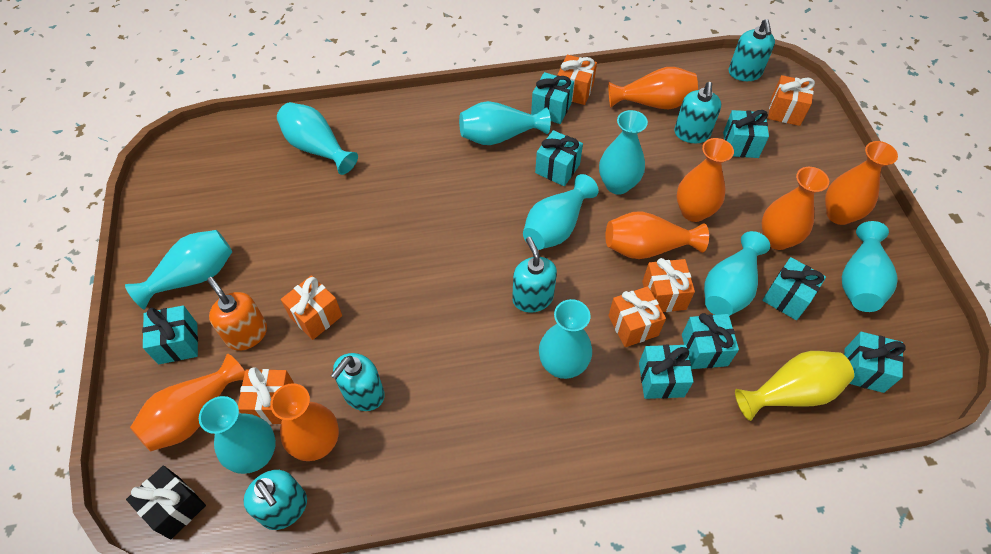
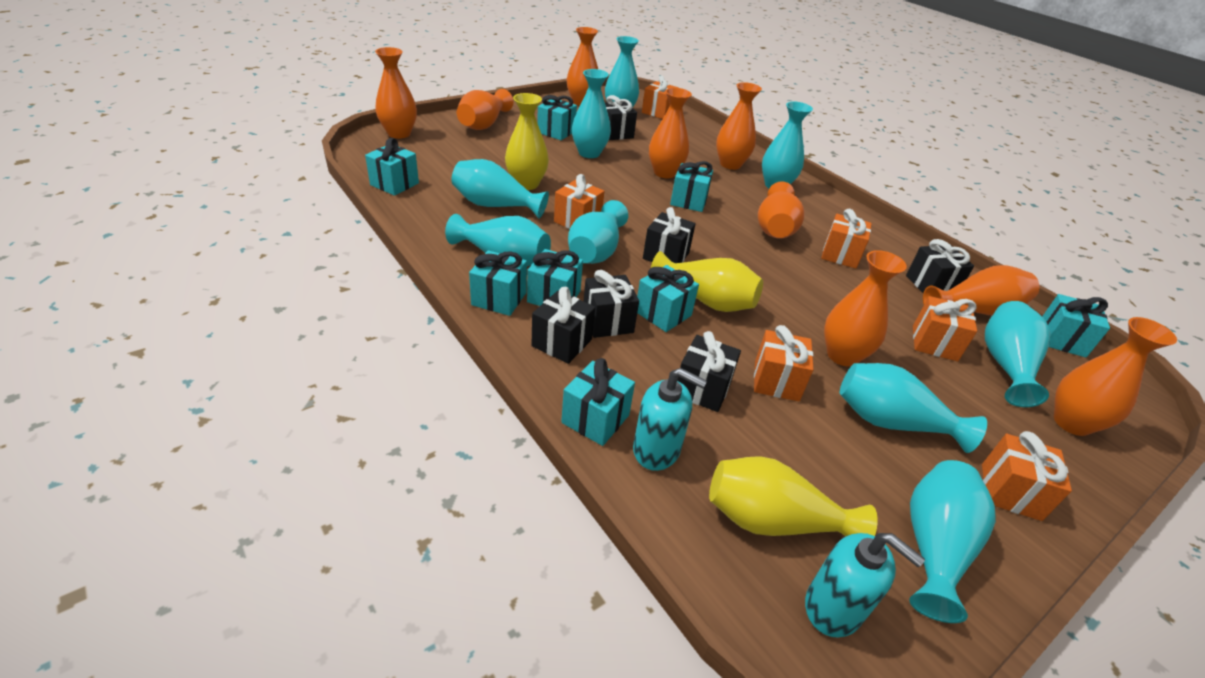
black gift: [126,465,206,539] = 1 -> [531,287,595,364] [584,270,639,338] [605,95,637,140] [643,207,696,263] [677,331,741,412] [906,239,974,293] = 6
orange soap dispenser: [207,277,267,351] = 1 -> none = 0
orange vase: [130,354,245,452] [270,383,339,461] [605,211,709,259] [608,67,698,110] [677,138,734,222] [762,167,829,250] [825,141,898,225] = 7 -> [375,47,417,139] [457,89,513,130] [567,27,598,106] [649,88,692,178] [716,82,762,170] [758,181,805,238] [824,250,907,367] [923,265,1039,315] [1054,317,1177,436] = 9
turquoise soap dispenser: [243,470,307,530] [330,353,385,411] [512,237,557,313] [674,82,721,143] [729,19,775,81] = 5 -> [633,368,707,471] [805,533,925,638] = 2
yellow vase: [735,351,854,421] = 1 -> [505,93,549,190] [651,251,763,312] [709,456,878,537] = 3

